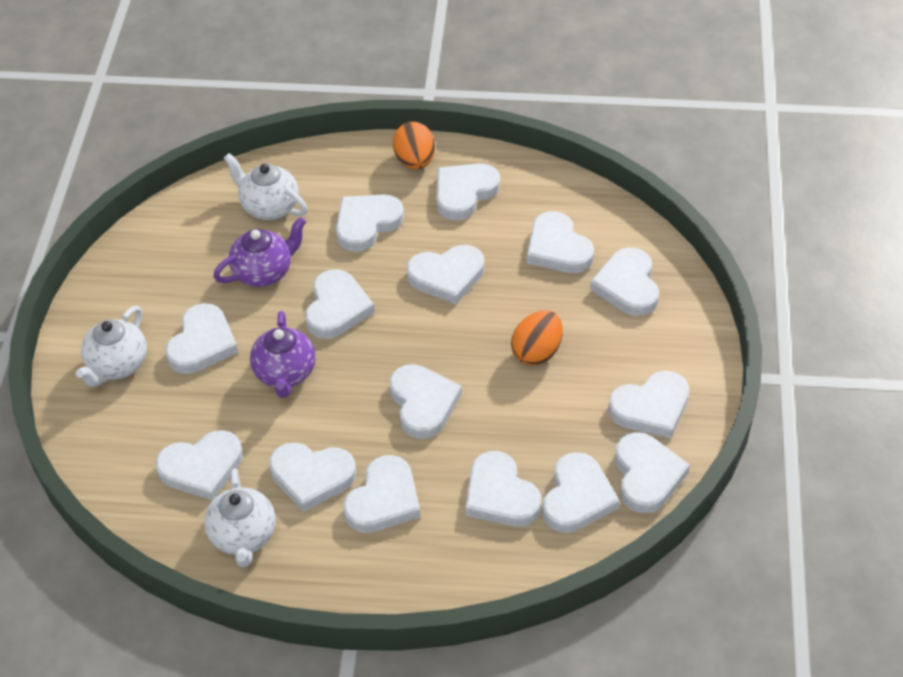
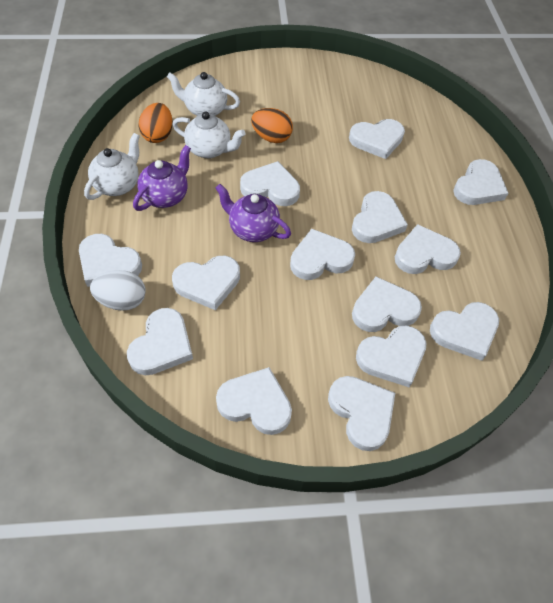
white egg: none = 0 -> [90,270,145,311] = 1
white heart: [156,430,243,501] [165,303,238,374] [269,443,356,512] [305,269,375,339] [336,194,404,252] [343,455,420,533] [390,364,462,439] [407,245,484,304] [436,163,500,220] [465,451,541,527] [527,211,594,273] [542,452,620,533] [590,248,659,316] [608,371,689,438] [615,432,690,513] = 15 -> [79,234,142,287] [127,308,193,375] [172,256,240,310] [216,367,292,435] [240,161,300,206] [290,229,355,280] [328,376,395,451] [349,119,405,159] [352,191,408,243] [352,277,422,332] [356,325,426,387] [395,224,461,274] [430,302,499,361] [453,159,508,205] = 14

